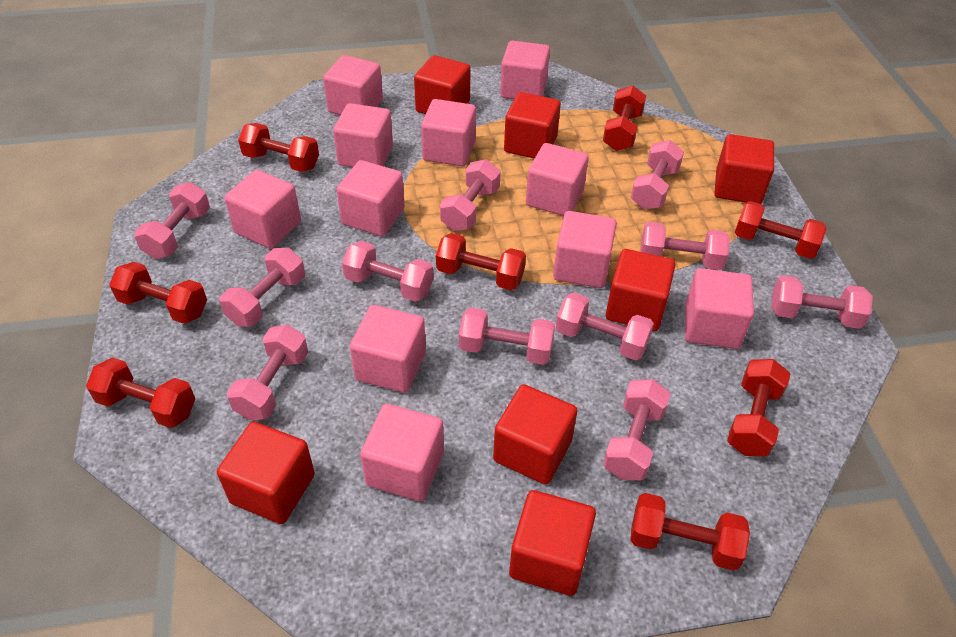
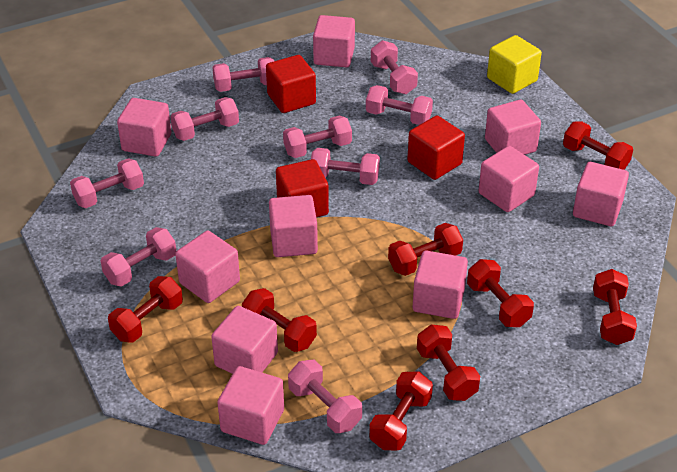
pink cube: [225,170,301,249] [323,55,383,115] [333,103,393,167] [337,160,405,236] [350,305,426,393] [360,404,444,502] [421,99,476,167] [500,40,550,99] [526,143,589,216] [553,211,617,288] [685,268,754,349] = 11 -> [117,98,171,157] [175,230,240,303] [211,306,278,374] [217,366,284,445] [269,195,318,257] [313,15,355,67] [413,251,468,319] [478,146,539,212] [485,100,541,155] [573,162,629,226] = 10
pink dumbbell: [134,182,210,259] [219,248,305,327] [227,325,308,420] [342,241,433,302] [440,159,501,231] [459,307,555,365] [556,293,654,360] [603,379,670,480] [631,140,684,210] [640,222,730,270] [771,275,873,329] = 11 -> [70,158,144,208] [101,227,176,287] [170,97,239,141] [212,57,274,92] [283,115,352,158] [288,360,362,433] [311,148,380,185] [366,85,433,125] [371,40,418,94] = 9
red cube: [217,422,315,524] [414,55,470,114] [493,384,578,485] [504,92,561,159] [509,490,596,596] [606,249,675,331] [715,134,774,204] = 7 -> [266,55,316,113] [276,159,329,217] [407,115,465,180] = 3
yellow cube: none = 0 -> [487,35,542,94] = 1

